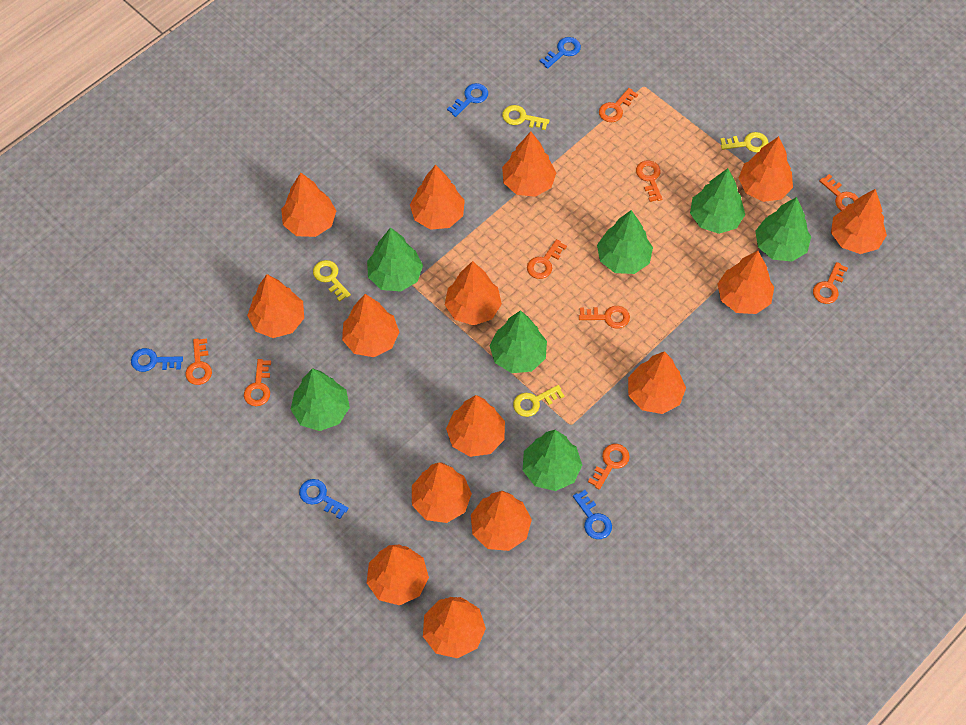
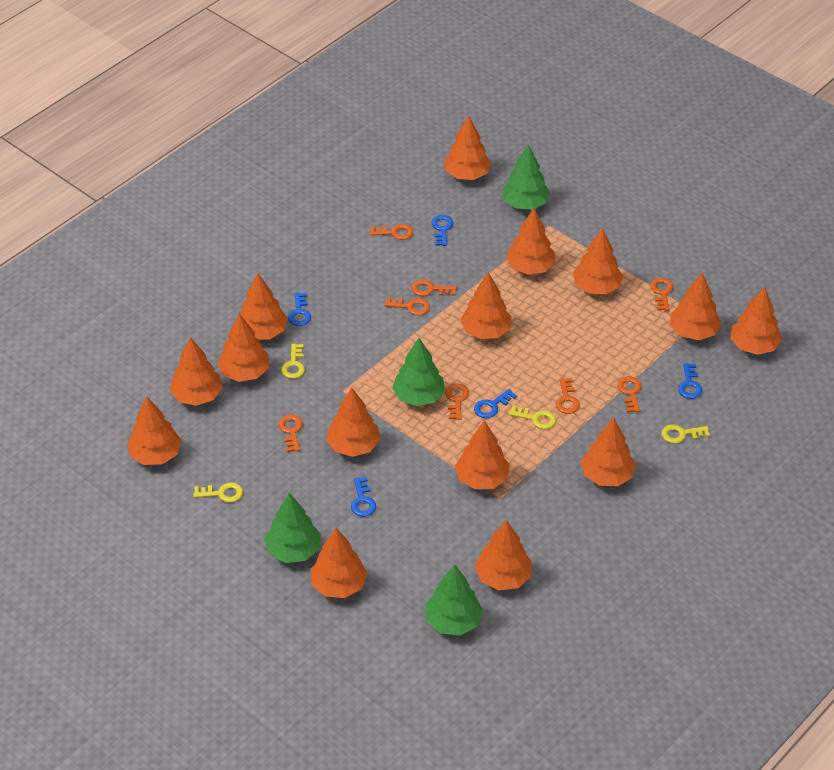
green tree: [290,368,350,431] [367,227,423,292] [489,310,547,373] [522,430,582,491] [597,210,653,274] [690,168,745,234] [755,197,811,262] = 7 -> [264,493,321,563] [392,338,445,406] [425,565,483,636] [502,144,550,209] = 4
orange key: [185,338,212,385] [244,359,271,406] [527,239,567,279] [579,306,630,328] [588,444,630,490] [599,88,638,122] [636,160,662,202] [813,262,848,304] [819,174,858,211] = 9 -> [278,415,303,452] [369,224,413,240] [384,297,430,315] [411,279,456,296] [445,383,469,420] [556,378,580,414] [617,376,641,412] [650,278,673,311] = 8

